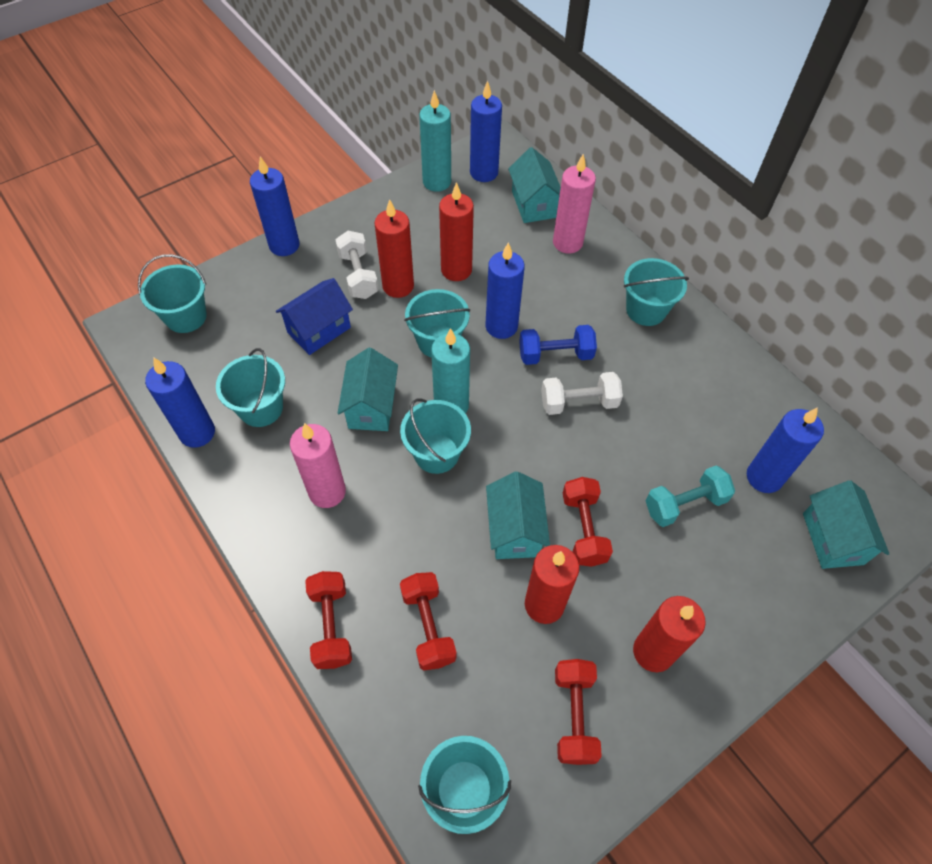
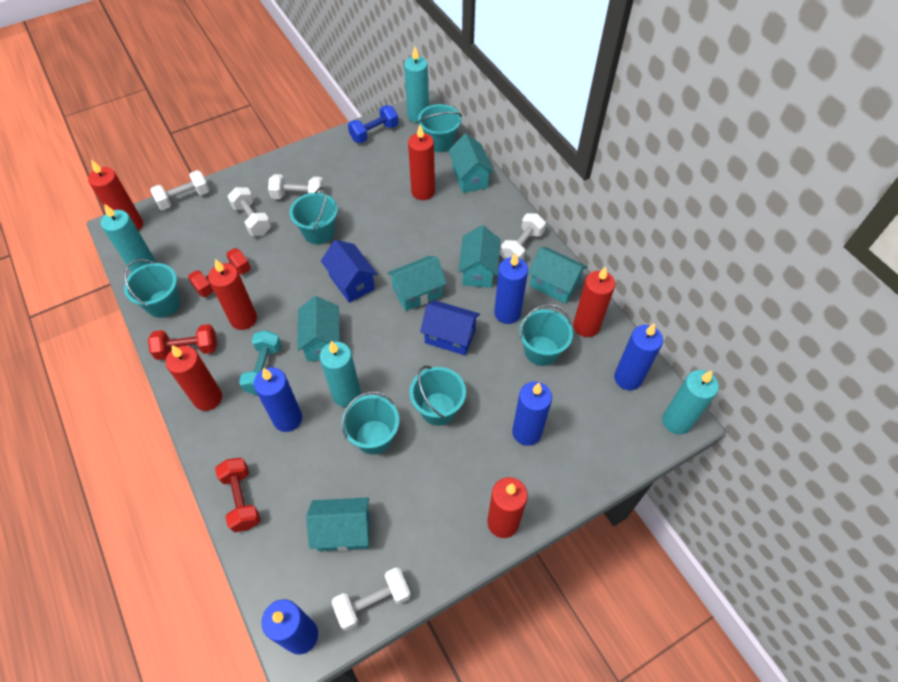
blue house: [276,278,353,355] = 1 -> [321,240,377,303] [420,300,480,355] = 2
pink candle: [290,423,346,508] [553,154,596,254] = 2 -> none = 0
red candle: [374,199,414,298] [439,182,474,281] [525,545,579,624] [633,596,706,672] = 4 -> [88,160,143,231] [165,345,222,411] [208,259,257,330] [408,125,435,200] [487,477,528,538] [573,267,615,337] = 6
red dumbbell: [305,571,352,669] [400,572,457,671] [555,659,602,765] [563,477,613,567] = 4 -> [148,324,217,360] [188,248,251,297] [215,458,261,532] = 3
turquoise candle: [419,90,451,192] [431,328,470,414] = 2 -> [101,204,157,272] [320,341,361,407] [404,47,429,123] [662,370,719,435] = 4
turquoise house: [338,348,398,431] [486,471,550,559] [508,147,561,223] [803,480,889,569] = 4 -> [297,296,340,361] [306,498,369,551] [388,256,447,311] [448,134,494,193] [458,225,501,288] [528,247,587,304] = 6
white dumbbell: [335,231,379,299] [541,372,623,415] = 2 -> [150,170,210,210] [227,187,271,236] [268,174,325,199] [332,567,411,631] [500,213,546,260] = 5

